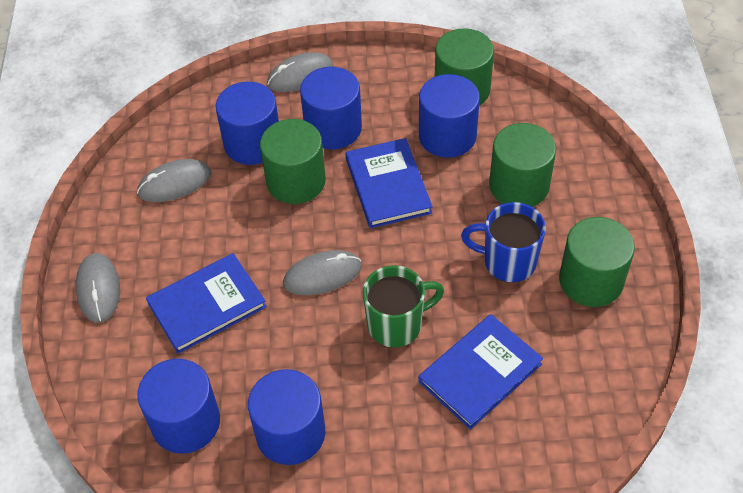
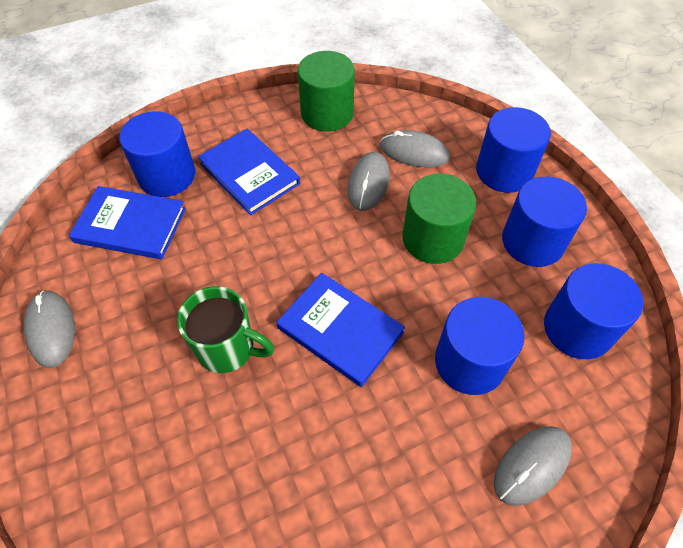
blue mug: [461,202,546,283] = 1 -> none = 0
green cylinder: [260,119,326,204] [435,28,494,106] [489,123,556,207] [559,217,635,307] = 4 -> [298,51,355,131] [403,174,476,264] = 2

